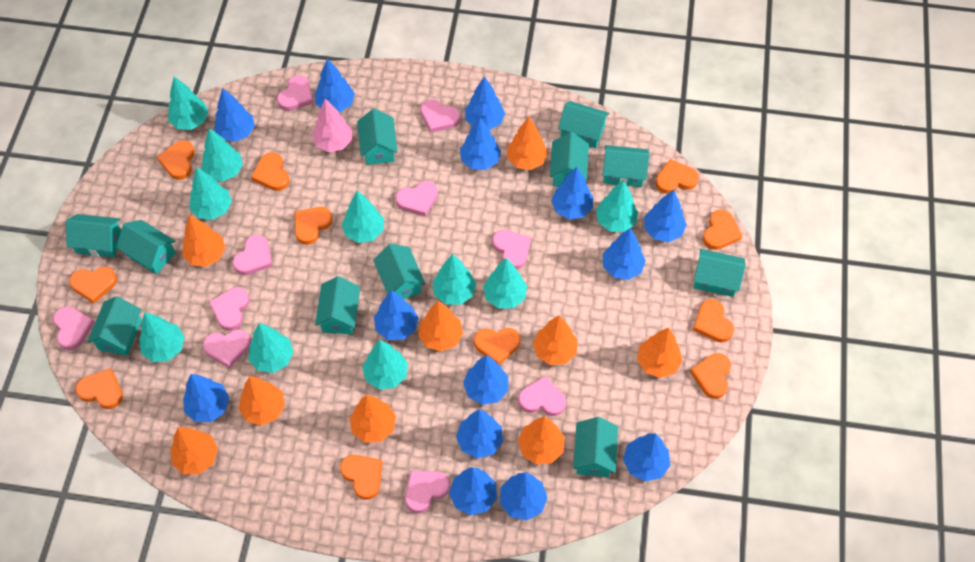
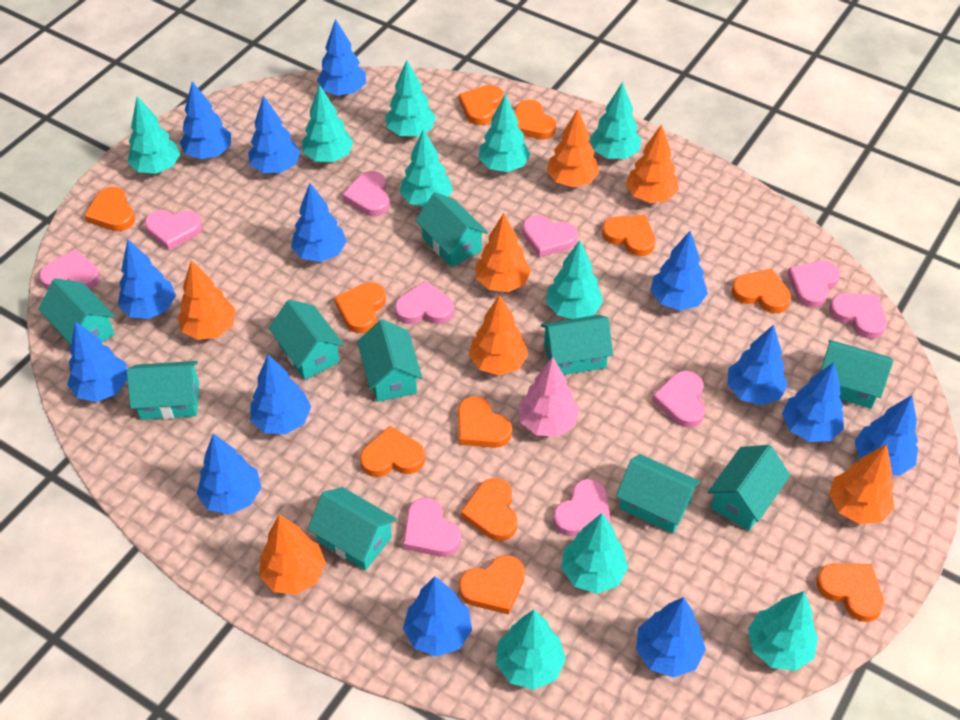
orange tree: [171,427,218,474] [182,215,226,267] [239,376,285,426] [350,394,396,443] [418,301,463,352] [507,117,548,170] [518,417,565,464] [533,315,578,365] [637,328,683,378] = 9 -> [178,260,236,340] [259,514,326,594] [469,295,528,375] [475,213,531,292] [547,109,600,187] [626,124,679,203] [829,444,894,524] = 7
turquoise house: [66,214,121,257] [87,296,142,356] [116,220,176,274] [315,276,360,334] [357,108,398,165] [373,244,425,299] [550,132,589,187] [558,101,610,148] [573,417,618,477] [603,145,650,187] [694,249,746,297] = 11 -> [38,278,115,345] [127,361,199,420] [269,299,344,380] [308,487,397,570] [357,319,422,402] [415,192,488,267] [541,315,613,375] [616,454,700,534] [708,445,790,531] [820,340,893,409] = 10

